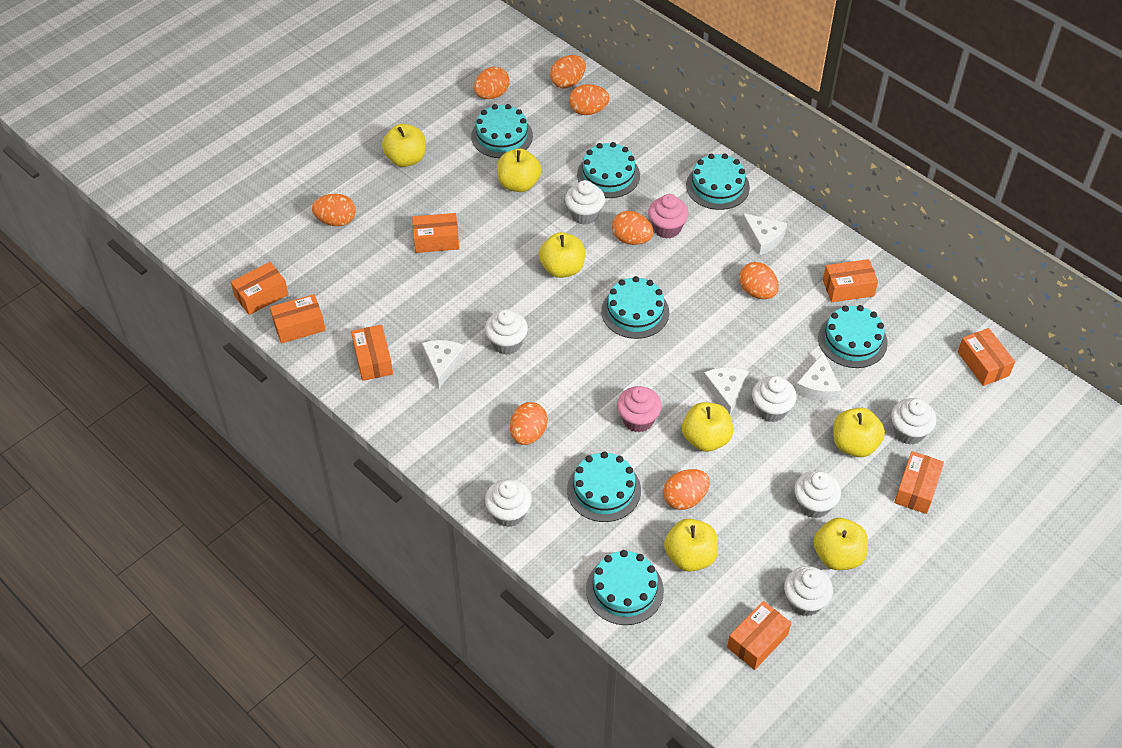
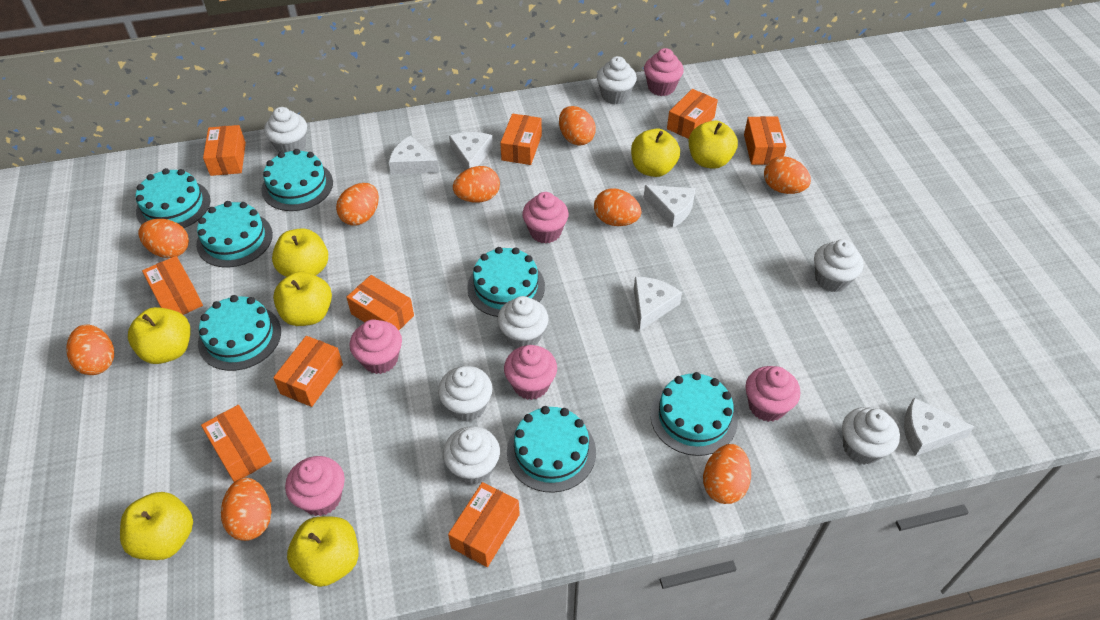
orange box: [231,262,289,315] [270,294,325,344] [351,325,393,381] [412,213,459,253] [727,601,791,670] [823,259,878,302] [894,451,944,514] [958,328,1015,386] = 8 -> [142,256,203,315] [201,405,272,482] [203,125,246,176] [273,336,343,407] [346,275,414,330] [448,482,520,567] [500,114,542,165] [667,89,718,139] [744,116,786,165] = 9
orange egg: [312,194,356,226] [474,67,509,99] [510,402,548,445] [550,55,586,89] [569,84,610,115] [612,211,653,245] [663,469,710,510] [739,262,779,299] = 8 -> [66,324,114,375] [138,219,189,258] [221,477,271,541] [336,183,379,226] [453,166,500,202] [559,106,596,145] [594,188,641,226] [703,444,751,504] [764,156,811,194] = 9
pink cupcake: [617,386,662,432] [648,194,689,239] = 2 -> [285,456,345,516] [349,319,402,374] [504,345,557,400] [522,192,569,244] [644,48,684,96] [745,366,800,422] = 6
white cheese: [422,340,466,388] [703,367,749,415] [741,213,787,255] [795,352,842,401] = 4 -> [389,136,439,174] [449,132,493,169] [634,277,682,331] [644,185,695,228] [904,398,975,456] = 5

